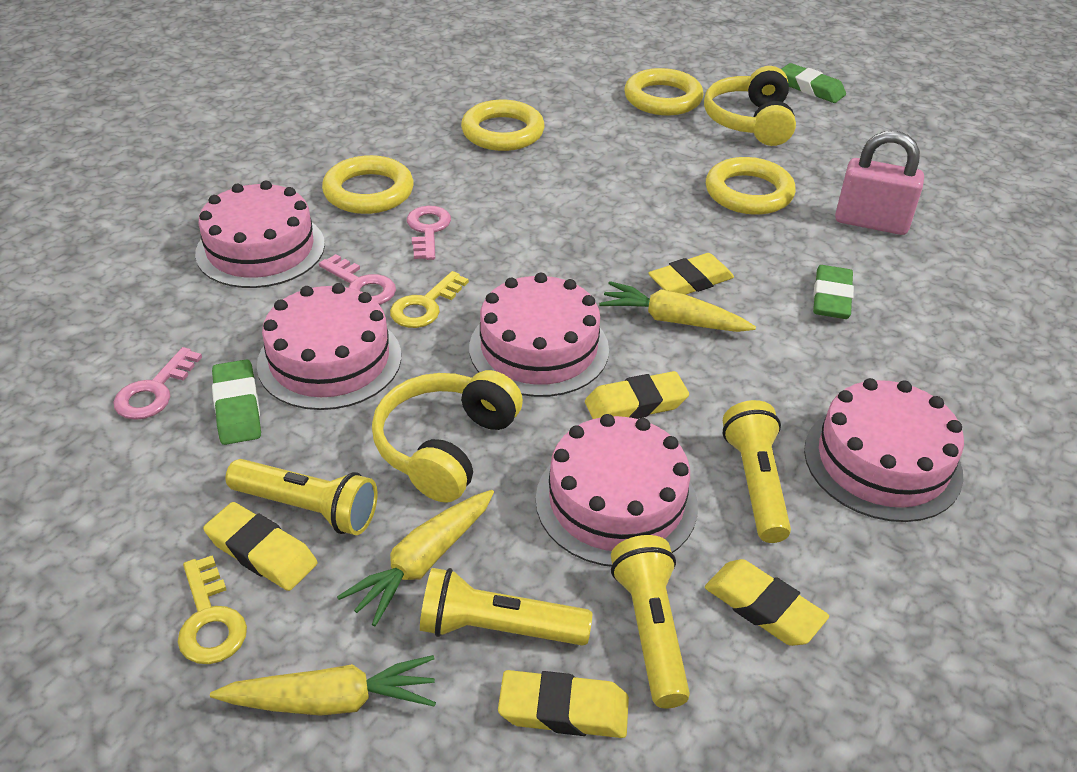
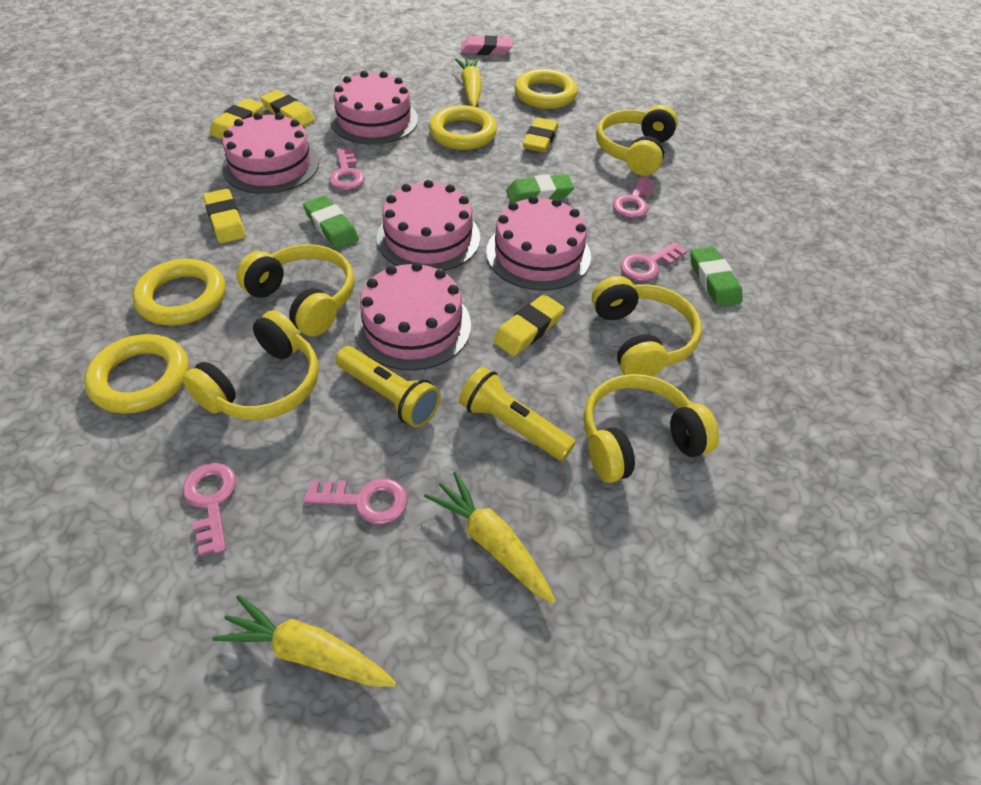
pink eraser: none = 0 -> [461,35,512,55] = 1
pink key: [113,347,202,420] [319,254,396,305] [407,206,451,260] = 3 -> [183,463,236,556] [304,478,408,524] [329,148,365,190] [613,176,655,218] [620,242,687,281] = 5
pink padlock: [835,131,924,235] = 1 -> none = 0
yellow flashlight: [225,459,377,535] [420,568,592,646] [611,535,690,708] [723,400,791,543] = 4 -> [336,346,441,428] [459,367,576,461] = 2
yellow headphones: [372,370,523,503] [704,66,796,146] = 2 -> [182,310,319,420] [236,244,354,337] [584,374,719,483] [592,276,702,377] [596,105,678,176] = 5
yellow key: [178,555,247,664] [390,271,469,328] = 2 -> none = 0

